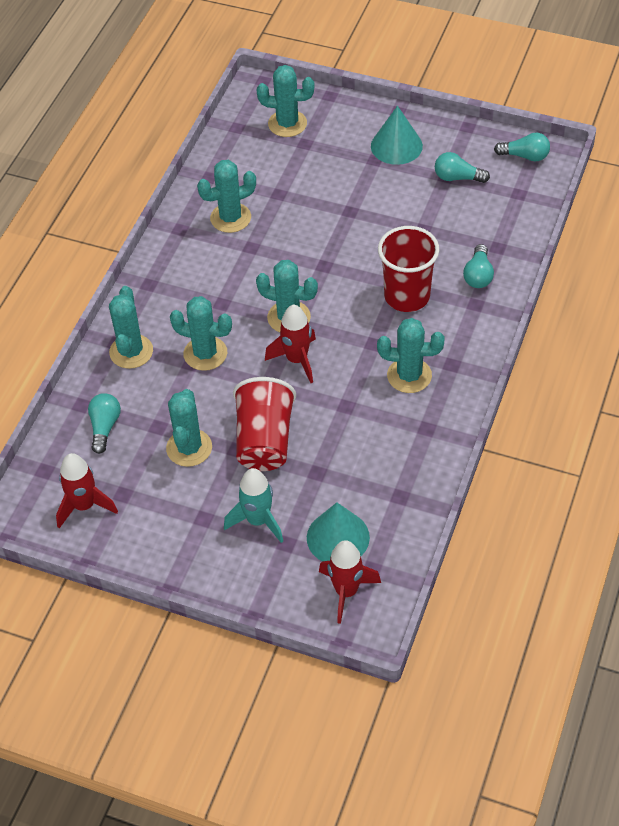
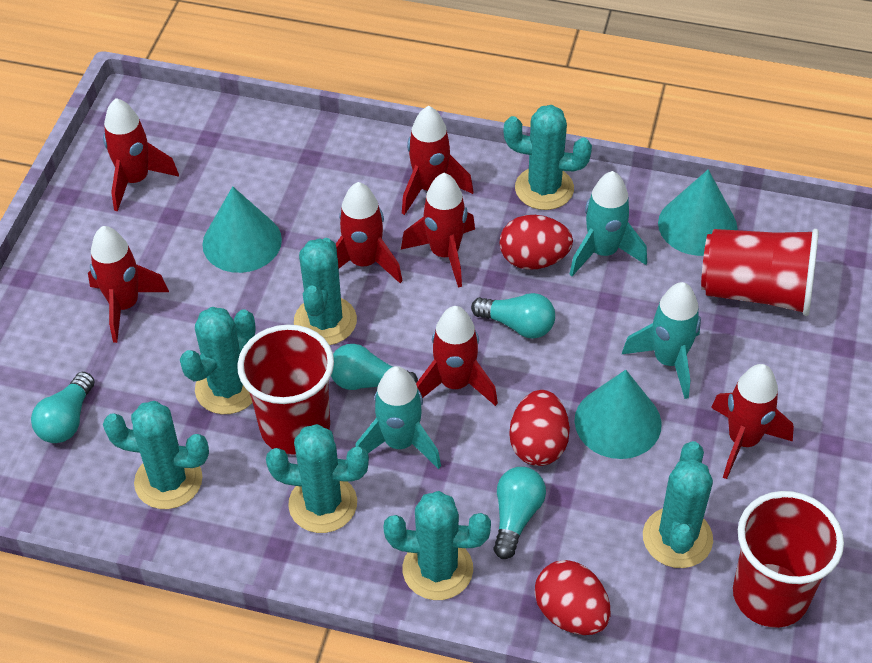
red cup: [233,377,296,471] [378,226,439,312] = 2 -> [237,324,334,455] [701,229,819,316] [733,491,844,628] = 3
red egg: none = 0 -> [499,215,573,270] [509,390,570,466] [535,560,610,635] = 3
red rocket: [56,453,118,528] [265,304,316,383] [319,540,381,624] = 3 -> [88,226,169,343] [103,98,179,211] [336,182,403,283] [401,173,475,288] [402,106,474,215] [416,306,498,406] [711,364,794,479] = 7
turquoise cone: [307,502,370,561] [371,106,423,165] = 2 -> [202,186,282,273] [575,370,662,459] [658,169,737,256] = 3
turquoise rocket: [224,468,283,543] = 1 -> [355,366,441,469] [570,171,647,276] [622,282,701,399] = 3

